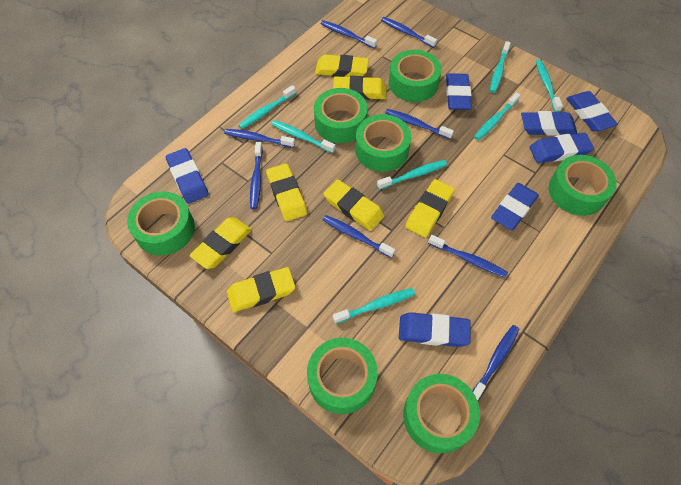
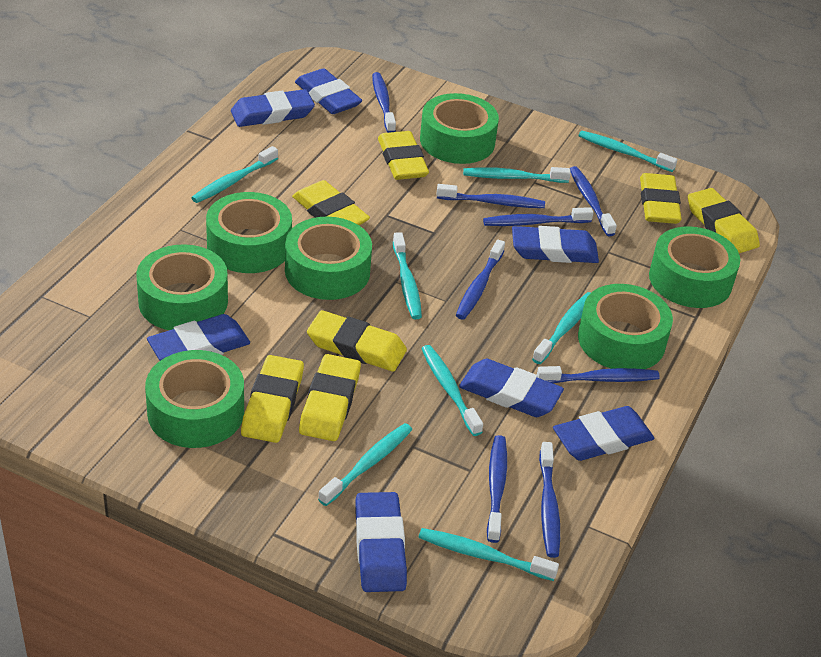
turquoise toothbrush: [238,85,296,129] [271,120,335,153] [333,288,415,324] [377,160,447,190] [474,92,520,140] [490,41,511,93] [536,60,563,112] = 7 -> [191,146,278,203] [318,423,412,506] [393,232,422,319] [418,528,559,581] [421,345,483,436] [463,167,571,183] [532,292,591,364] [578,131,678,172] = 8

